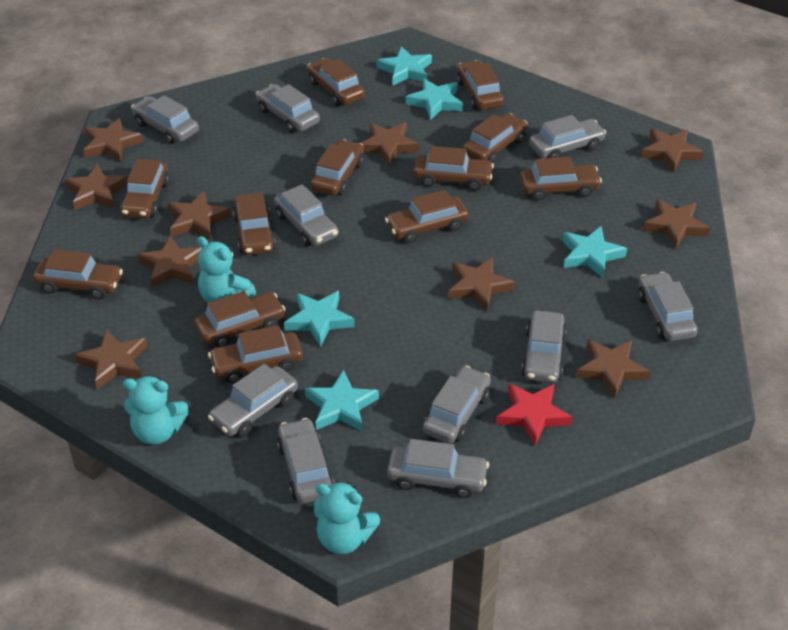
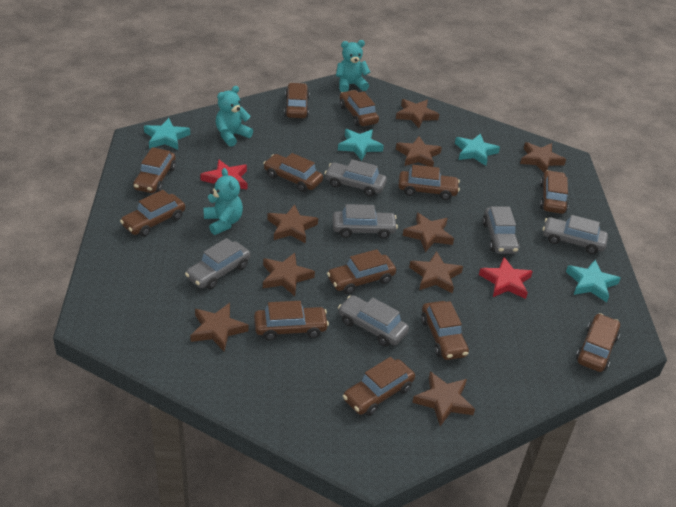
brown star: [64,164,128,210] [75,329,148,389] [83,118,143,162] [137,235,201,288] [168,191,231,240] [361,122,419,165] [448,257,515,311] [576,339,651,398] [641,128,704,172] [643,199,710,249] = 10 -> [190,303,248,352] [263,253,315,296] [267,204,318,243] [396,99,439,128] [396,136,442,167] [403,213,454,252] [409,251,463,294] [412,372,475,426] [520,142,566,172] = 9
grey car: [131,95,199,144] [208,364,298,437] [256,84,320,133] [274,184,338,246] [277,418,334,503] [387,439,489,498] [423,366,491,444] [521,310,567,383] [529,115,606,158] [638,272,698,341] = 10 -> [185,238,250,289] [324,159,387,197] [332,204,398,239] [338,295,409,347] [482,206,520,254] [543,215,608,254] = 6
red star: [496,383,572,446] = 1 -> [200,159,247,189] [479,257,533,299] = 2
turquoise star: [284,291,355,347] [305,370,379,431] [377,46,432,85] [406,78,463,120] [562,226,627,278] = 5 -> [144,118,190,150] [338,129,384,161] [455,133,500,166] [566,260,621,303] = 4

